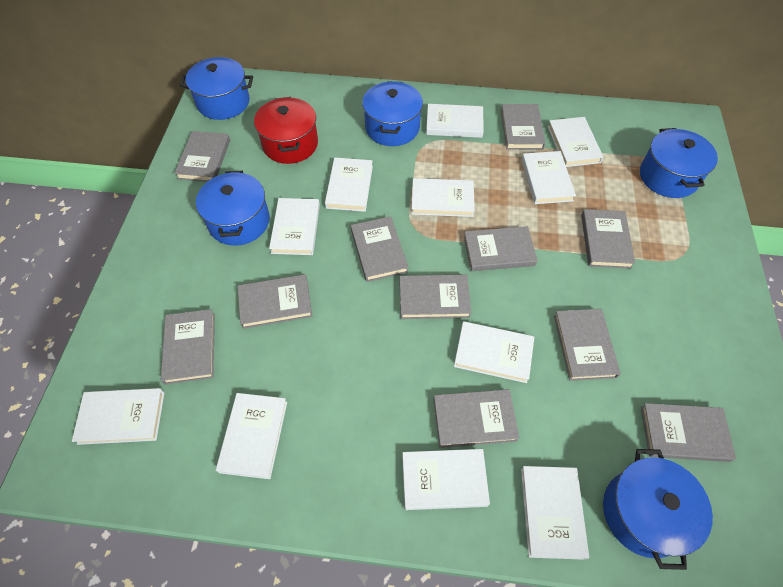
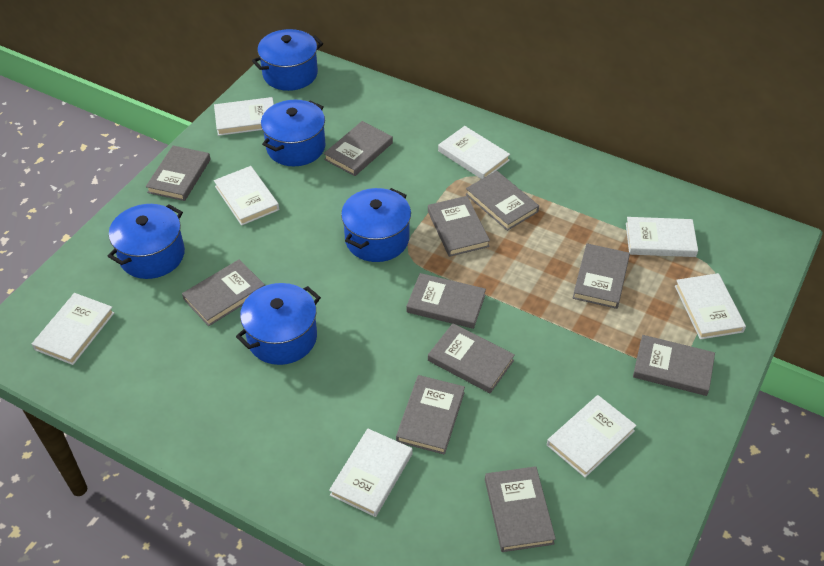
red pot: [254,97,318,164] = 1 -> none = 0
white book: [72,388,165,445] [216,393,287,479] [269,198,320,255] [325,158,373,212] [402,449,490,510] [411,178,475,217] [426,104,484,138] [454,321,534,383] [521,466,589,560] [522,151,576,204] [548,117,604,167] = 11 -> [32,293,115,365] [214,97,274,136] [214,166,279,226] [329,428,413,517] [438,126,510,179] [547,395,637,478] [626,217,698,257] [675,273,746,340] = 8

